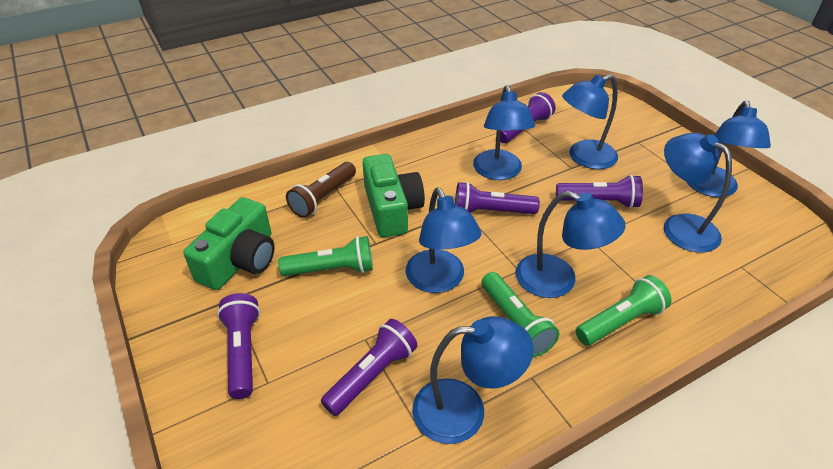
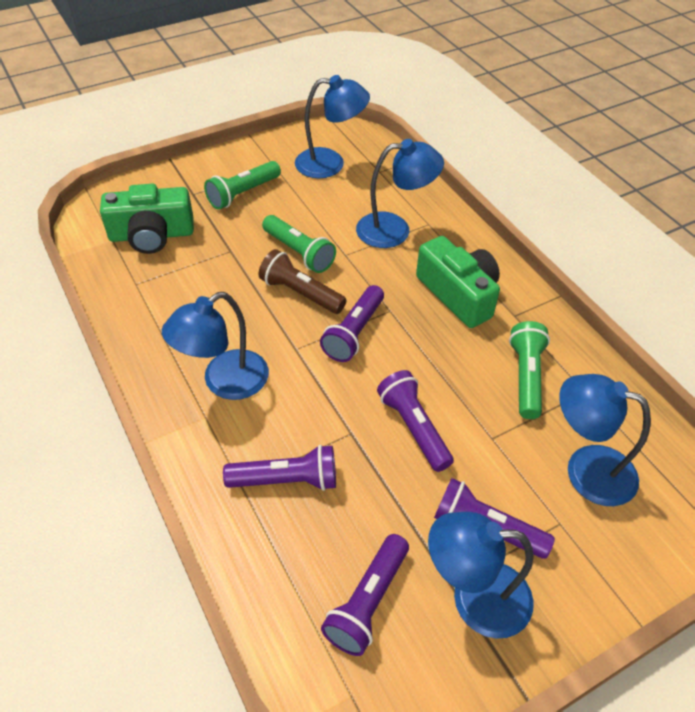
blue lamp: [406,187,482,293] [412,316,534,444] [473,85,535,180] [516,191,626,298] [562,74,618,169] [664,133,732,253] [686,101,771,197] = 7 -> [162,292,269,400] [295,75,370,178] [356,139,444,248] [428,512,534,639] [559,374,651,506] = 5

